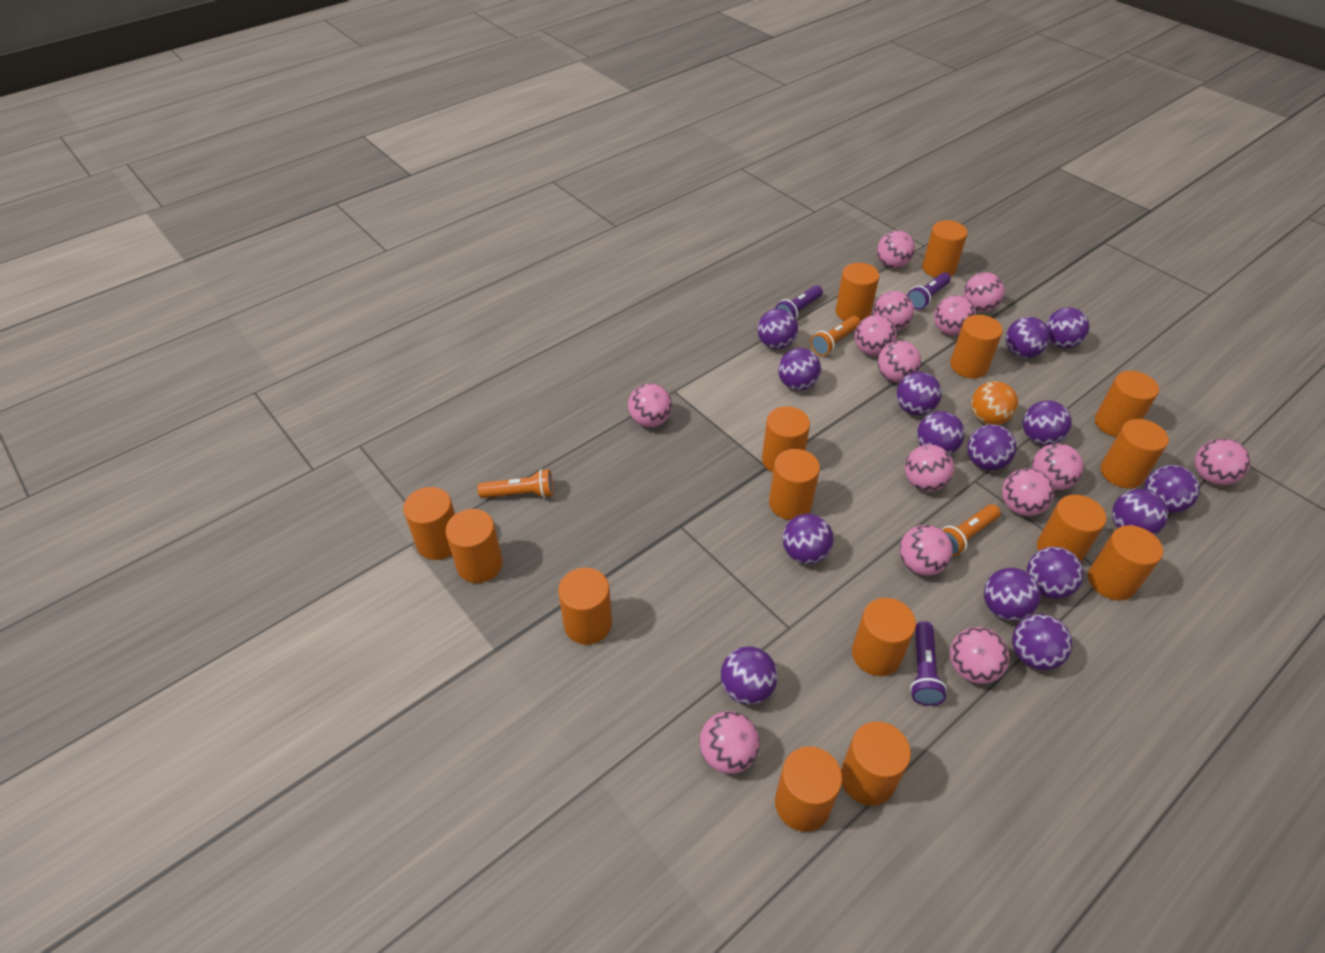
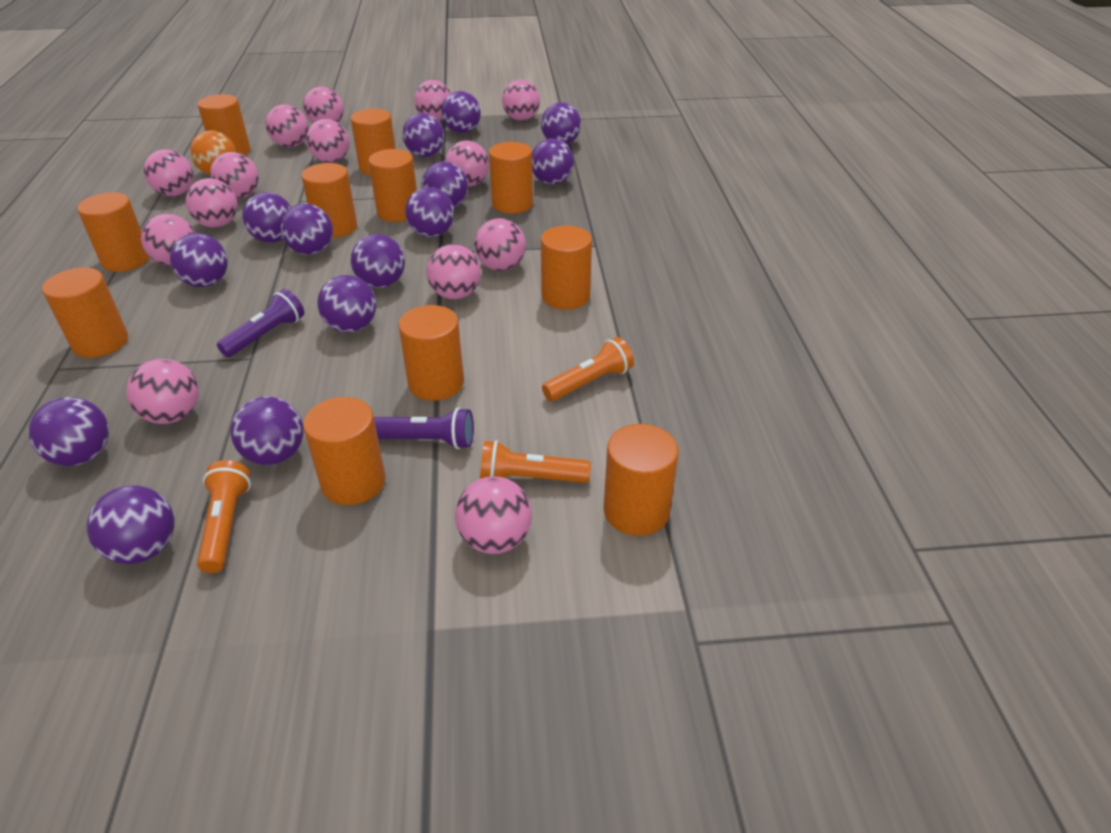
orange cylinder: [403,487,455,560] [445,509,503,583] [558,568,612,645] [762,406,810,473] [769,449,820,520] [775,746,842,832] [835,263,879,321] [841,721,911,806] [852,598,916,676] [922,220,968,278] [950,315,1003,378] [1037,495,1106,562] [1088,525,1163,601] [1095,371,1159,437] [1100,419,1169,488] = 15 -> [42,268,128,358] [77,192,150,272] [198,94,250,155] [301,163,357,238] [303,397,386,505] [351,109,396,175] [368,149,417,222] [398,305,464,401] [489,142,533,214] [541,225,592,310] [604,424,679,536] = 11
purple ball: [721,646,778,705] [758,309,798,349] [778,348,821,391] [783,514,834,564] [896,372,942,415] [917,411,965,454] [967,425,1017,471] [984,568,1041,621] [1006,317,1050,358] [1012,614,1072,670] [1023,400,1072,445] [1027,547,1084,599] [1046,307,1089,349] [1112,489,1168,535] [1144,465,1200,513] = 15 -> [29,397,109,466] [87,485,174,564] [170,233,228,287] [230,396,304,465] [242,192,291,243] [281,203,333,255] [317,275,376,333] [351,234,405,288] [403,113,444,157] [405,187,454,237] [422,161,468,208] [441,91,481,133] [532,139,574,185] [541,102,581,144] = 14
purple flashlight: [775,285,823,319] [907,272,951,310] [910,621,947,706] = 3 -> [217,289,304,357] [374,408,474,449] = 2

